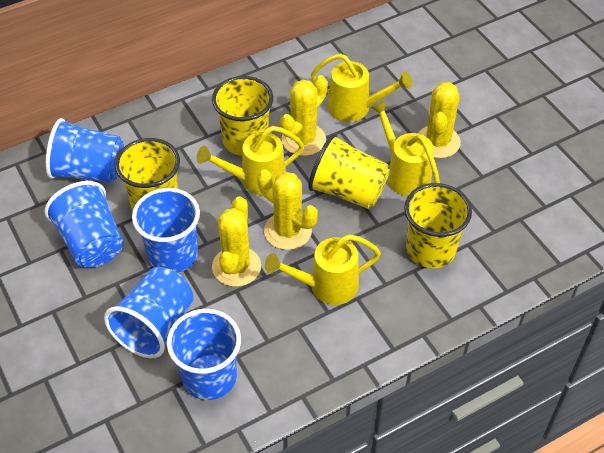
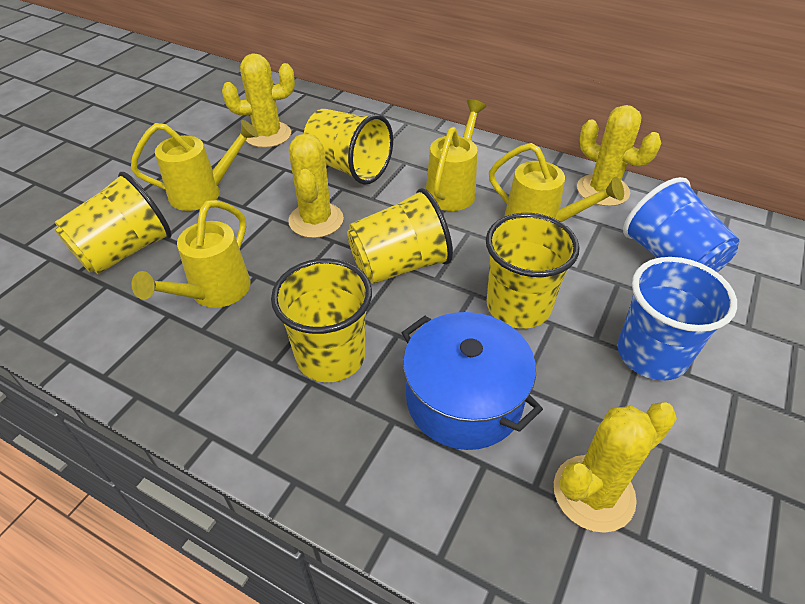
blue cup: [45,181,124,267] [46,118,124,183] [104,267,194,358] [132,188,200,273] [167,309,241,400] = 5 -> [618,257,737,381] [623,177,739,272] = 2
blue pot: none = 0 -> [402,312,543,450] = 1
yellow cup: [115,138,180,211] [212,76,273,156] [308,134,390,209] [404,183,472,268] = 4 -> [54,172,172,274] [271,258,372,382] [304,109,393,184] [347,188,453,284] [486,213,579,329] = 5

